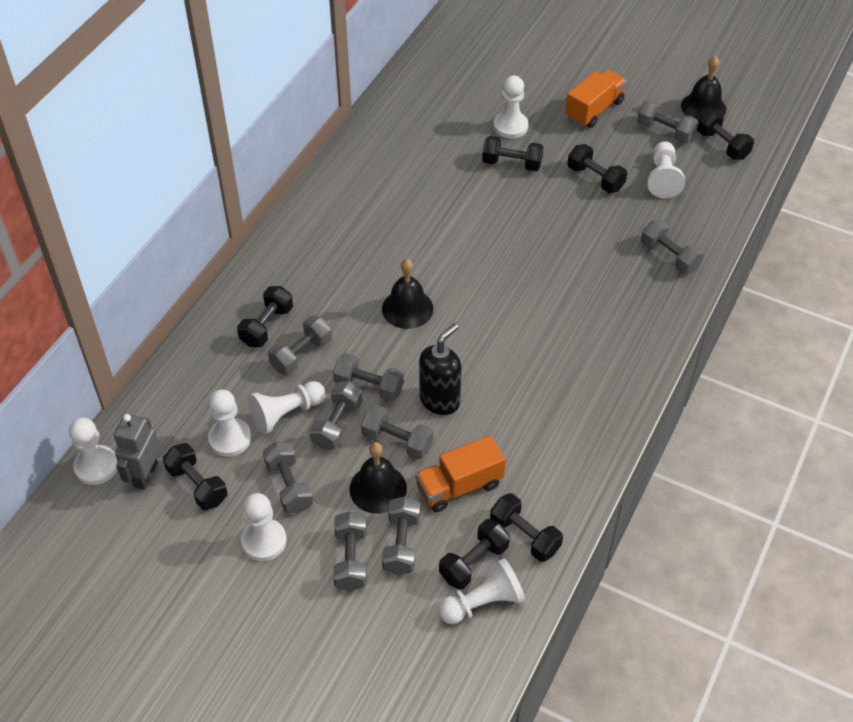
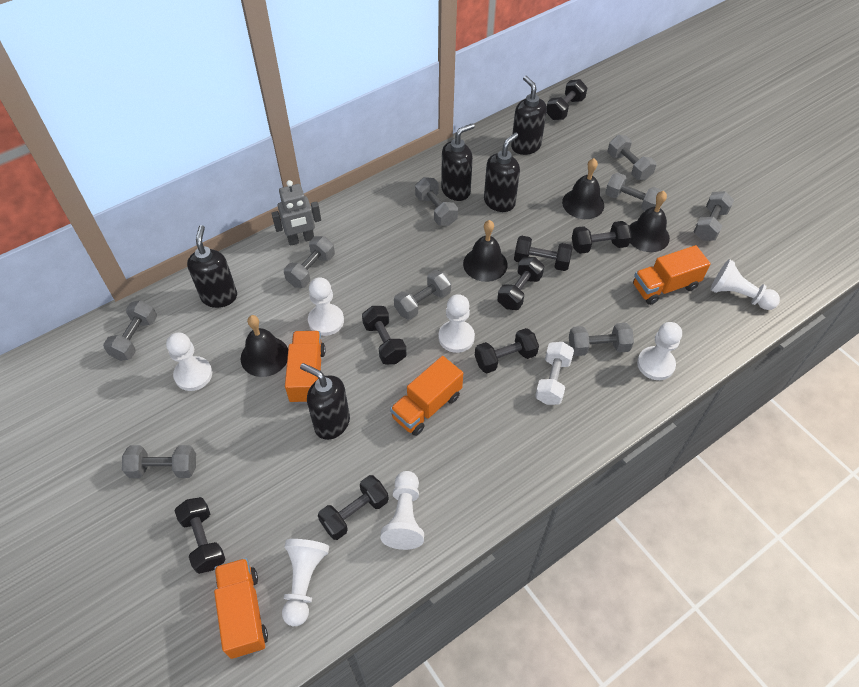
black bell: [350,442,407,514] [382,259,433,329] [681,56,726,120] = 3 -> [241,315,288,377] [463,220,507,282] [562,158,604,219] [629,191,670,252] = 4
black dumbbell: [163,443,227,510] [237,286,293,347] [439,519,510,589] [482,136,543,171] [490,493,563,562] [567,144,627,193] [697,110,754,160] = 7 -> [175,497,225,574] [318,475,389,540] [362,306,407,365] [475,328,539,373] [497,257,544,310] [514,236,573,271] [547,79,587,120] [572,221,631,254] = 8
black soap dispenser: [419,323,461,415] = 1 -> [187,225,237,308] [300,363,350,440] [441,123,475,201] [484,133,520,212] [511,76,547,155] = 5
orange truck: [415,435,506,512] [565,69,627,128] = 2 -> [214,558,268,659] [285,331,326,404] [390,356,463,436] [633,245,711,305] = 4
white dumbbell: none = 0 -> [535,342,574,405] = 1

